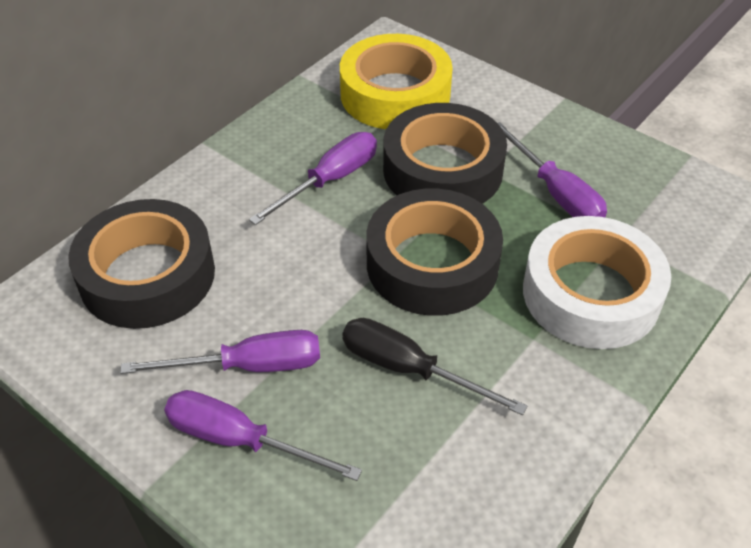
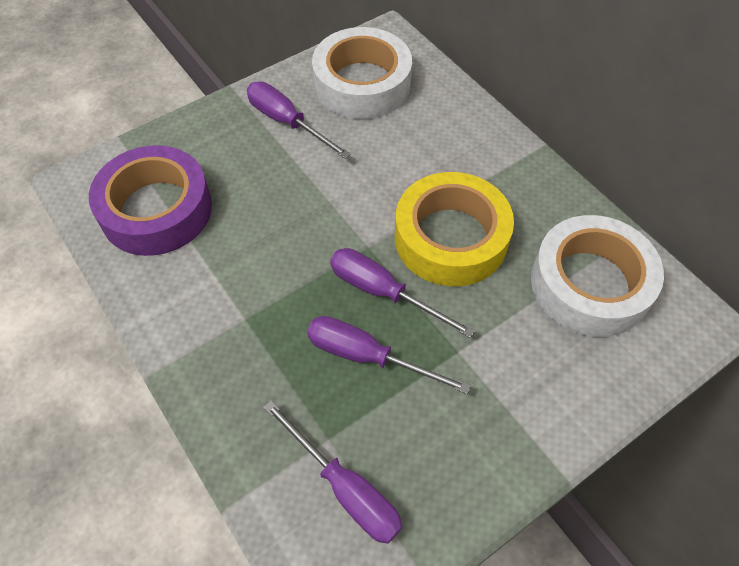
black screwdriver: [342,318,527,415] = 1 -> none = 0
black tape: [68,199,215,329] [366,189,503,316] [383,103,507,204] = 3 -> none = 0
purple tape: none = 0 -> [89,145,212,256] = 1
white tape: [523,216,671,349] = 1 -> [312,27,412,119] [531,215,664,337] = 2

